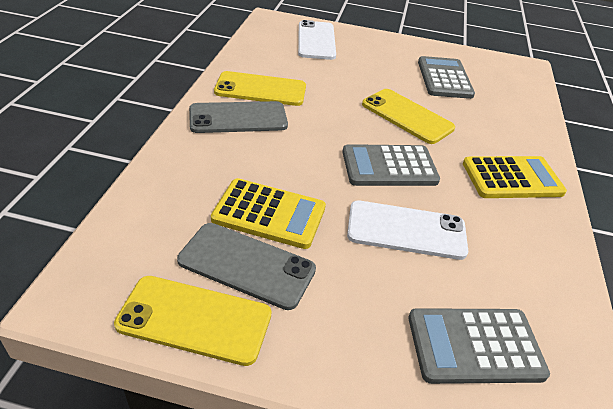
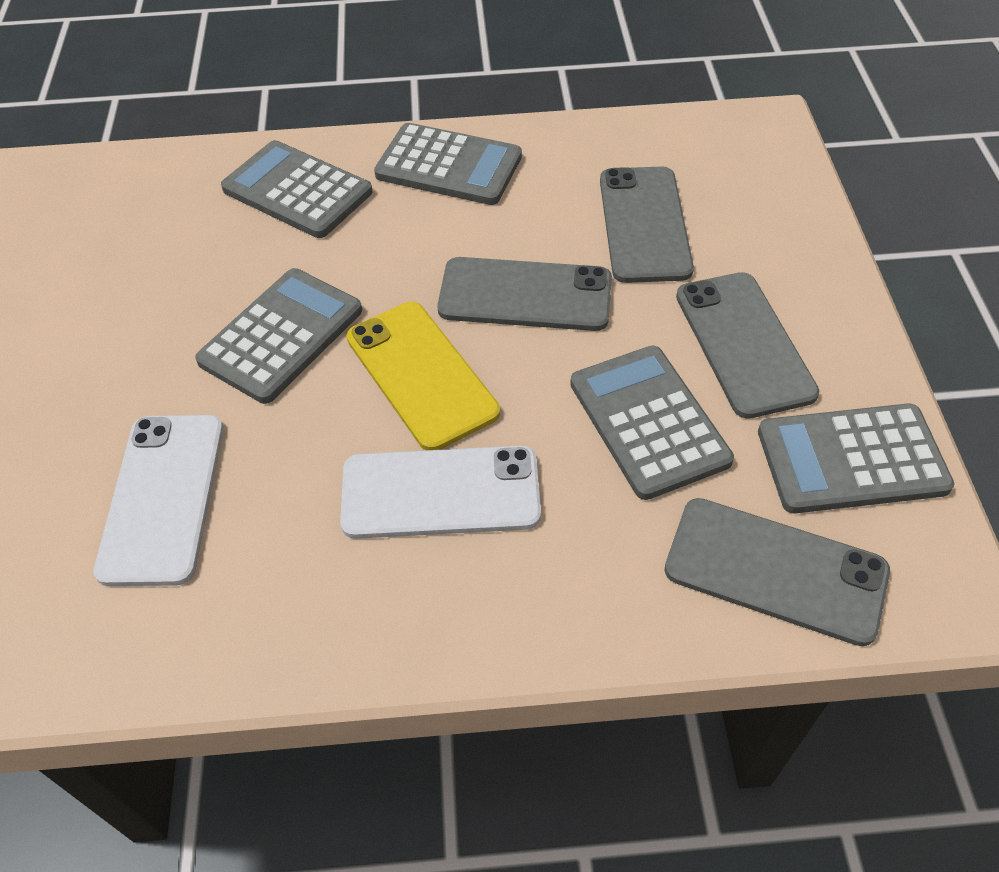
grey calculator: [342,144,440,186] [408,308,550,384] [418,56,475,99] = 3 -> [195,268,362,404] [221,140,372,238] [374,123,522,205] [570,346,734,500] [758,403,954,513] = 5
grey phone: [177,223,316,310] [189,101,288,133] = 2 -> [437,257,612,331] [600,166,694,283] [665,498,890,646] [676,272,819,419] = 4
yellow calculator: [211,178,326,249] [463,156,567,198] = 2 -> none = 0
yellow phone: [114,276,272,366] [214,71,306,106] [362,89,455,144] = 3 -> [346,302,500,450] = 1

